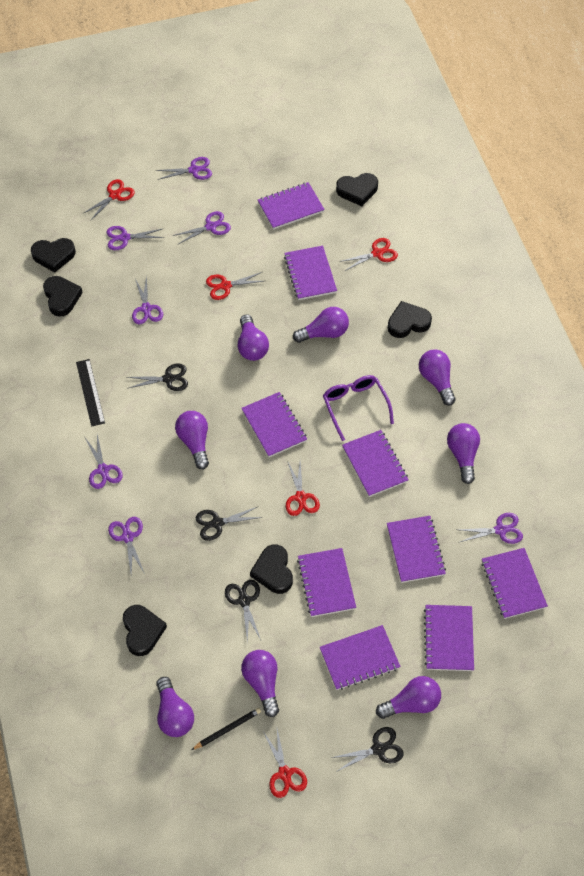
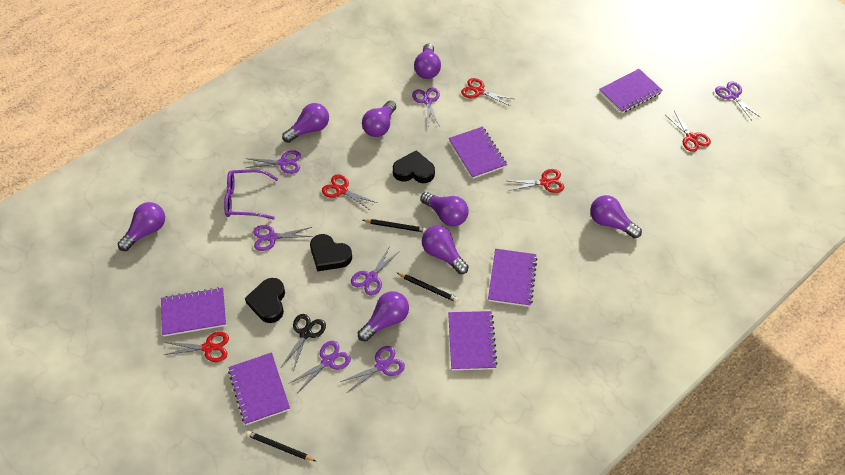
black heart: [31,238,76,273] [43,276,83,317] [123,605,167,656] [250,544,293,594] [336,173,378,206] [388,301,432,338] = 6 -> [245,278,285,323] [310,234,352,271] [393,150,435,183] = 3
black pencil: [191,708,261,750] = 1 -> [246,431,316,461] [363,219,427,232] [397,273,459,302] = 3
black ruler: [76,359,105,427] = 1 -> none = 0
black scissors: [127,363,188,391] [196,506,262,541] [225,580,261,642] [331,727,404,772] = 4 -> [281,314,326,372] = 1
purple notebook: [241,392,307,457] [258,182,325,230] [284,246,337,300] [297,548,356,617] [320,625,400,690] [342,430,409,497] [387,516,446,583] [424,605,474,671] [481,548,548,619] = 9 -> [161,287,226,336] [228,352,290,425] [448,311,498,370] [449,127,507,179] [488,249,538,307] [599,69,663,113] = 6

